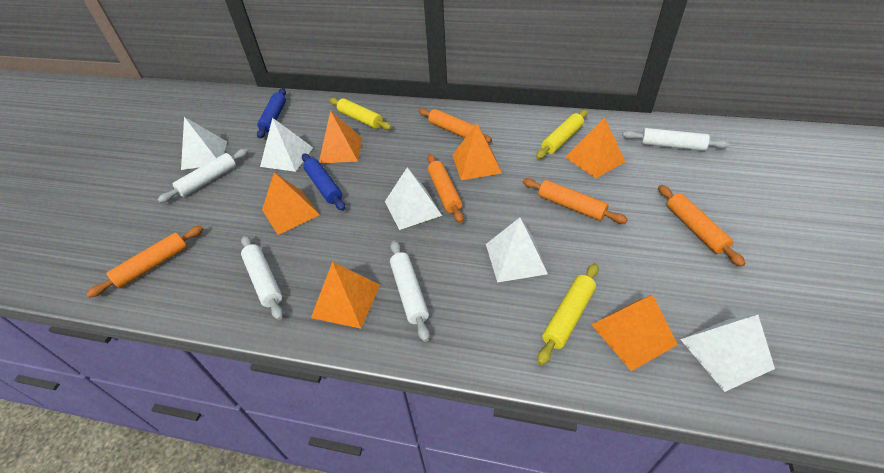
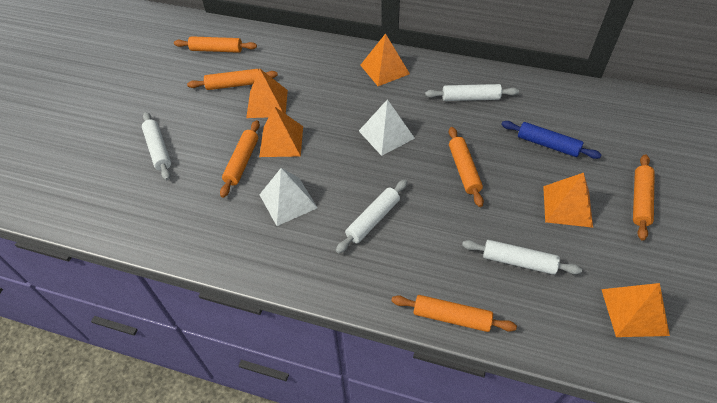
blue rolling pin: [257,88,286,139] [302,153,345,211] = 2 -> [501,121,601,159] = 1
orange pyramid: [262,172,320,235] [311,262,380,329] [319,111,362,163] [452,123,502,180] [565,118,625,178] [591,295,678,371] = 6 -> [246,69,288,118] [259,107,303,157] [360,33,410,86] [543,173,593,228] [601,283,670,337] = 5
orange rolling pin: [86,226,203,298] [419,108,492,143] [427,154,464,223] [523,178,628,223] [658,185,746,267] = 5 -> [174,36,257,53] [187,69,278,90] [220,120,260,198] [391,295,517,332] [449,127,484,207] [633,154,655,240] = 6
white pyramid: [181,117,227,170] [260,118,313,172] [385,167,442,230] [486,218,548,283] [680,315,775,392] = 5 -> [259,168,318,226] [359,99,415,156] = 2
yellow rolling pin: [330,98,392,130] [536,110,588,159] [537,263,599,365] = 3 -> none = 0

